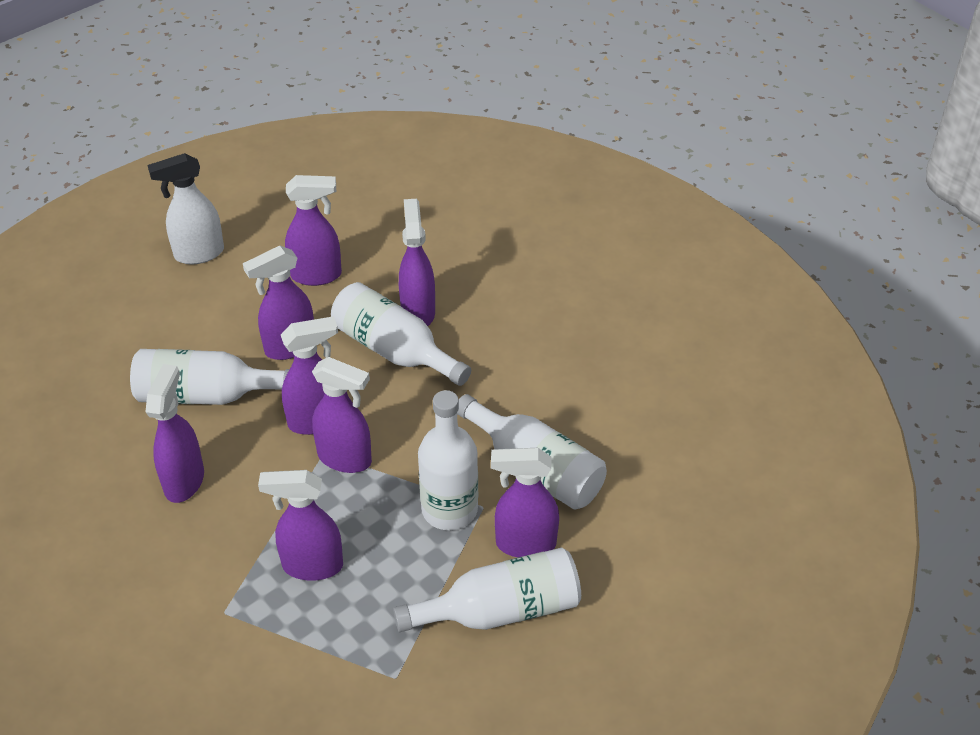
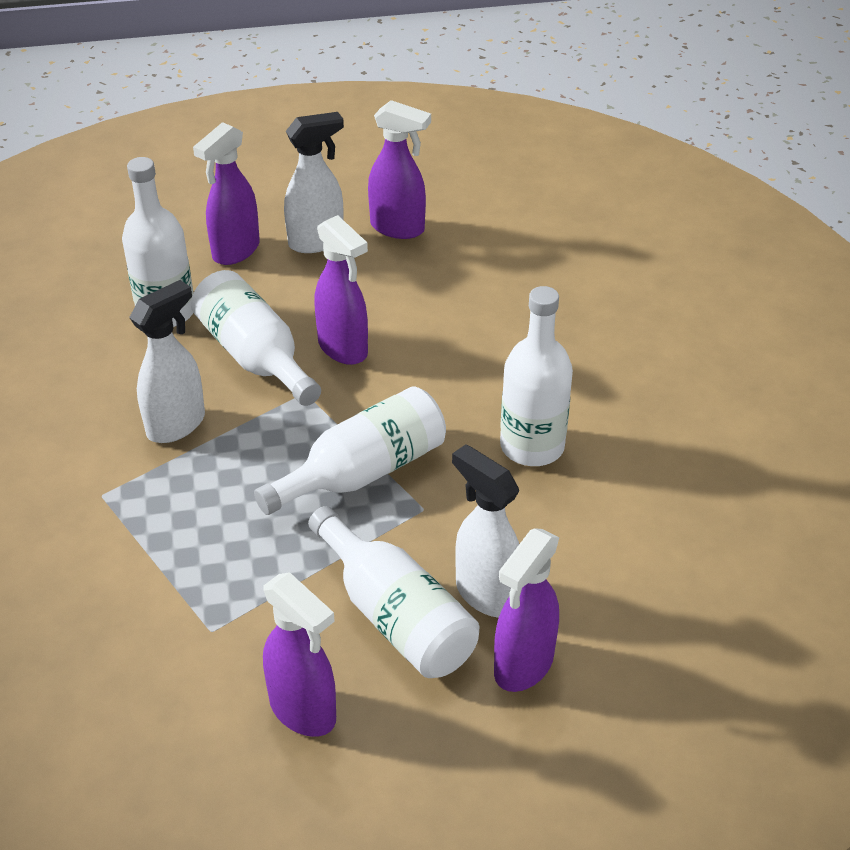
purple spray bottle: [145,364,204,503] [243,246,314,360] [258,470,343,581] [281,316,338,435] [285,175,342,286] [312,357,372,473] [399,199,435,326] [491,448,559,557] = 8 -> [193,122,260,265] [263,572,336,737] [314,215,368,365] [368,100,431,239] [494,528,559,692] = 5
white spray bottle: [147,153,224,264] = 1 -> [129,280,205,443] [284,112,344,253] [452,444,519,618] = 3

